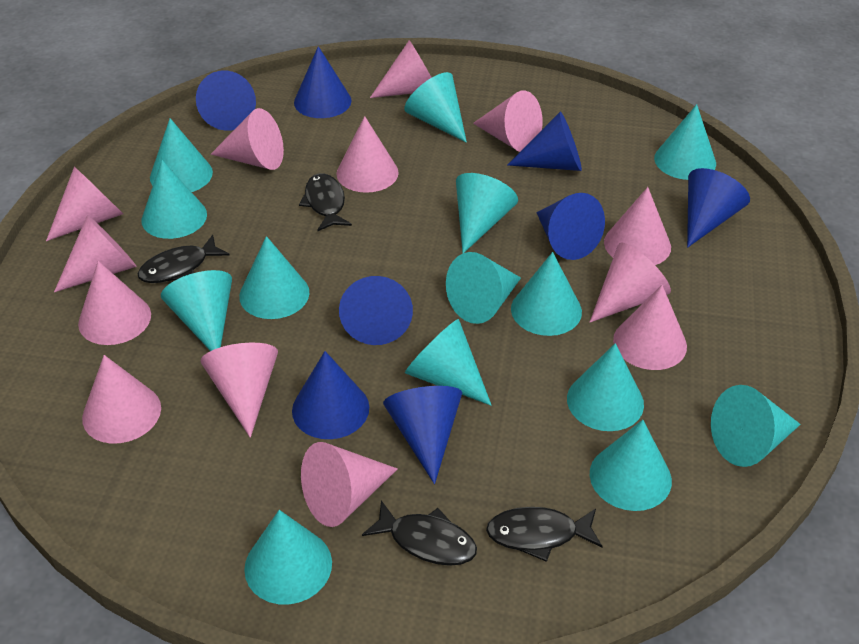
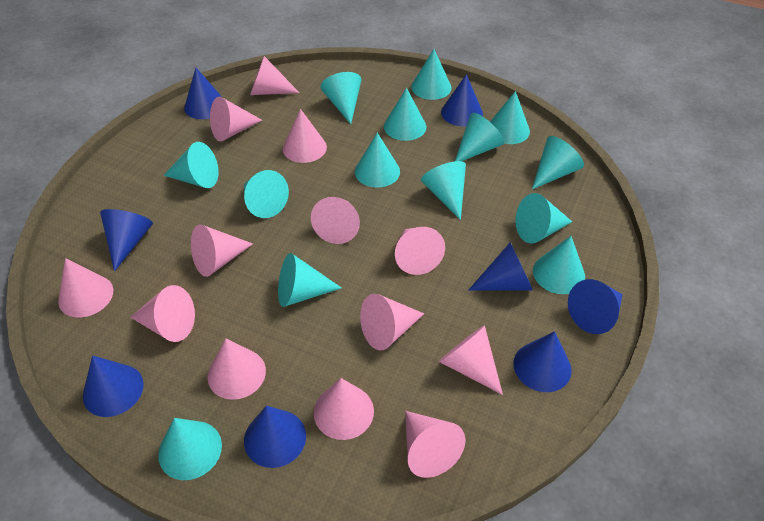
black fish: [138,235,230,283] [299,173,352,231] [362,501,477,566] [486,507,603,562] = 4 -> none = 0

